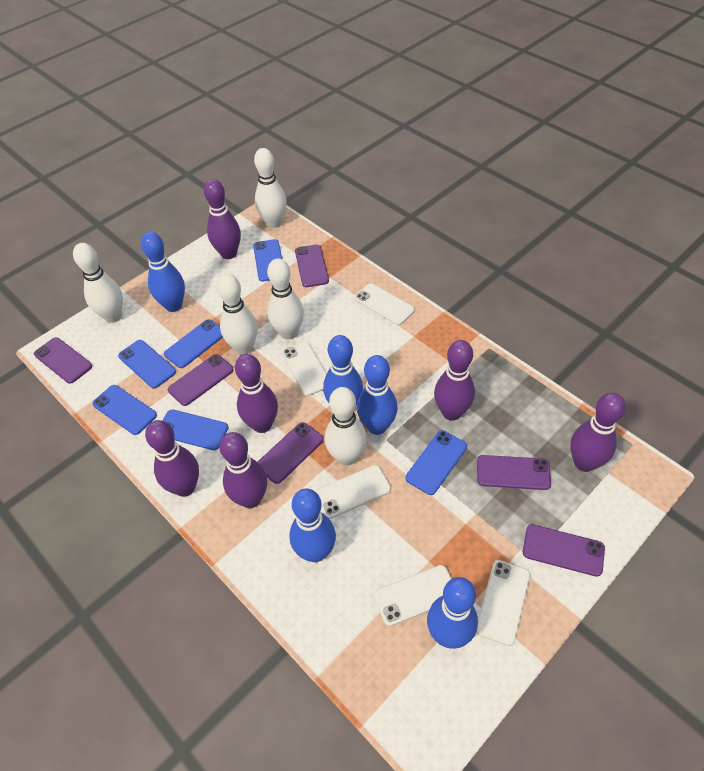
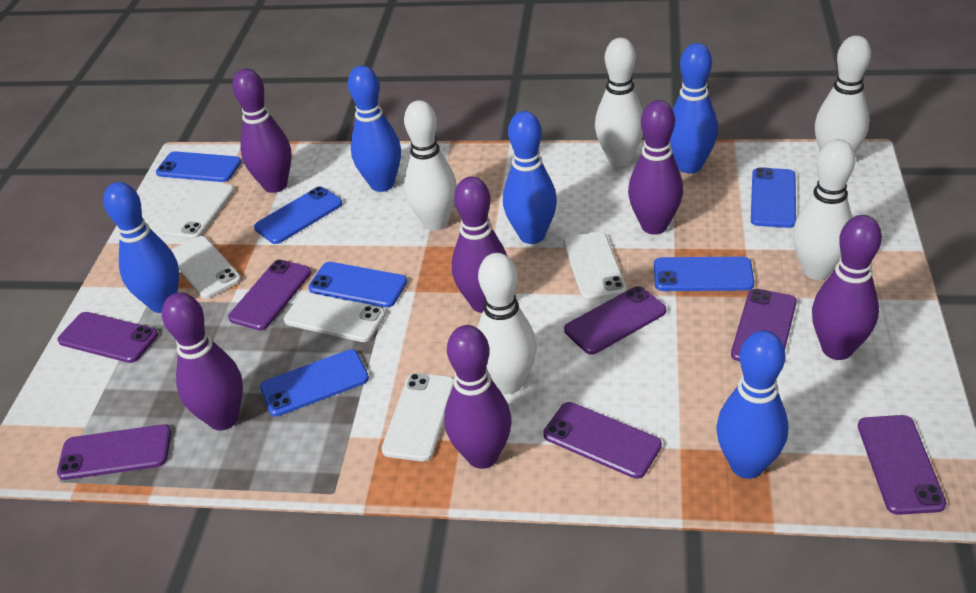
purple phone: [34,337,92,384] [168,354,233,406] [258,422,324,484] [295,244,329,287] [477,455,551,490] [523,524,605,577] = 6 -> [57,312,158,363] [57,424,171,480] [228,260,311,330] [543,402,662,479] [564,286,666,355] [731,289,797,361] [858,415,946,515] = 7

